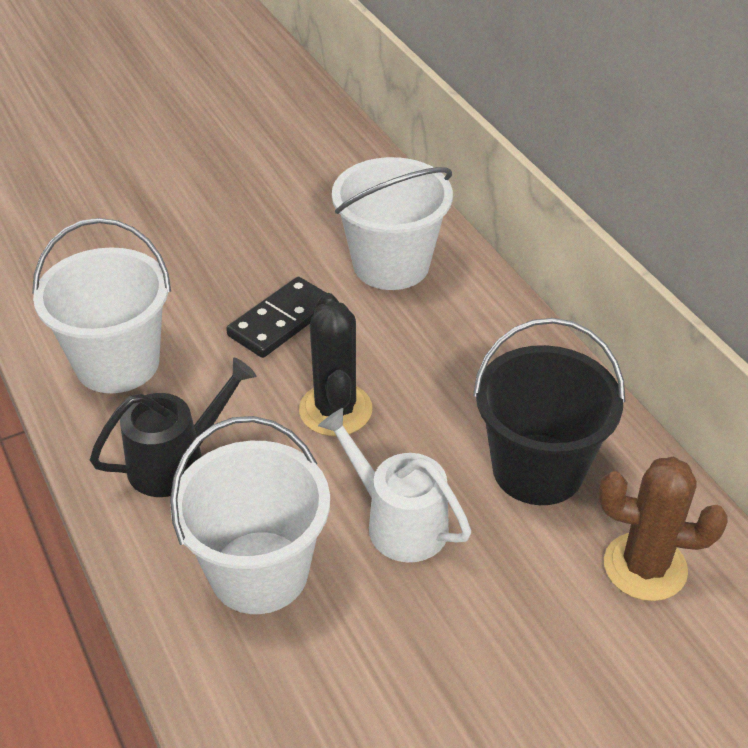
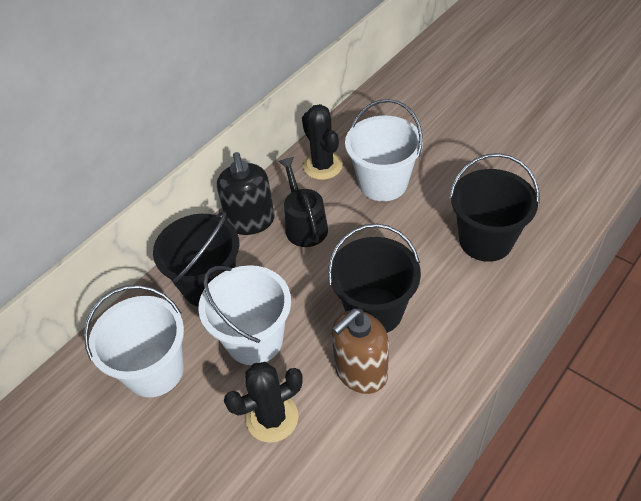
black bucket: [473,318,625,505] = 1 -> [153,211,239,307] [328,224,421,333] [449,153,540,262] = 3
black cactus: [299,293,372,436] = 1 -> [224,362,303,443] [302,104,343,180] = 2
black domino: [226,277,326,358] = 1 -> none = 0
black soap dispenser: none = 0 -> [217,152,275,235] = 1
brown cactus: [599,457,728,601] = 1 -> none = 0
brown soap dispenser: none = 0 -> [332,309,389,394] = 1
white watering can: [318,408,471,562] = 1 -> none = 0

